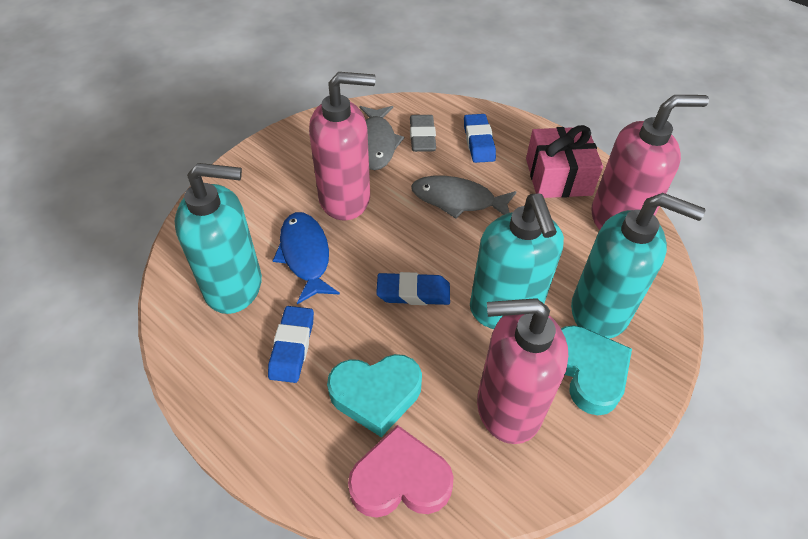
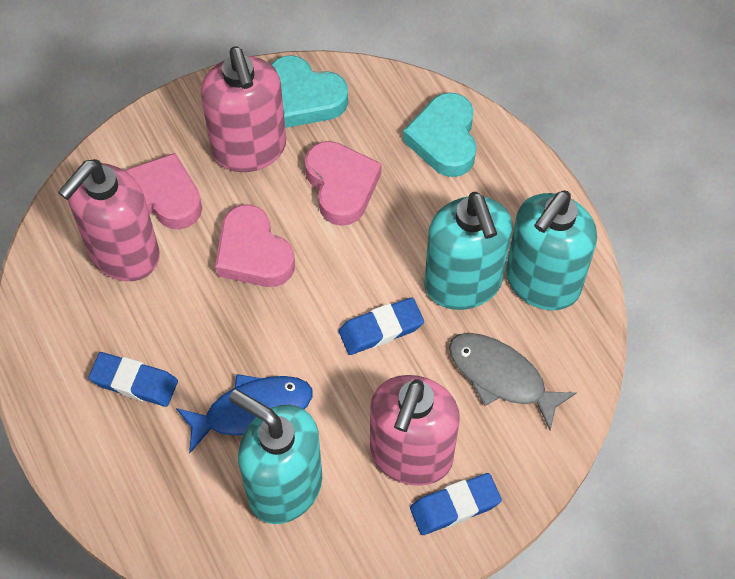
grey eraser: [410,115,436,152] = 1 -> none = 0
grey fish: [359,106,404,170] [411,176,517,219] = 2 -> [449,333,576,430] = 1
pink gift: [526,125,603,198] = 1 -> none = 0
pink heart: [348,425,454,518] = 1 -> [125,153,202,230] [215,204,295,287] [305,141,382,226] = 3

